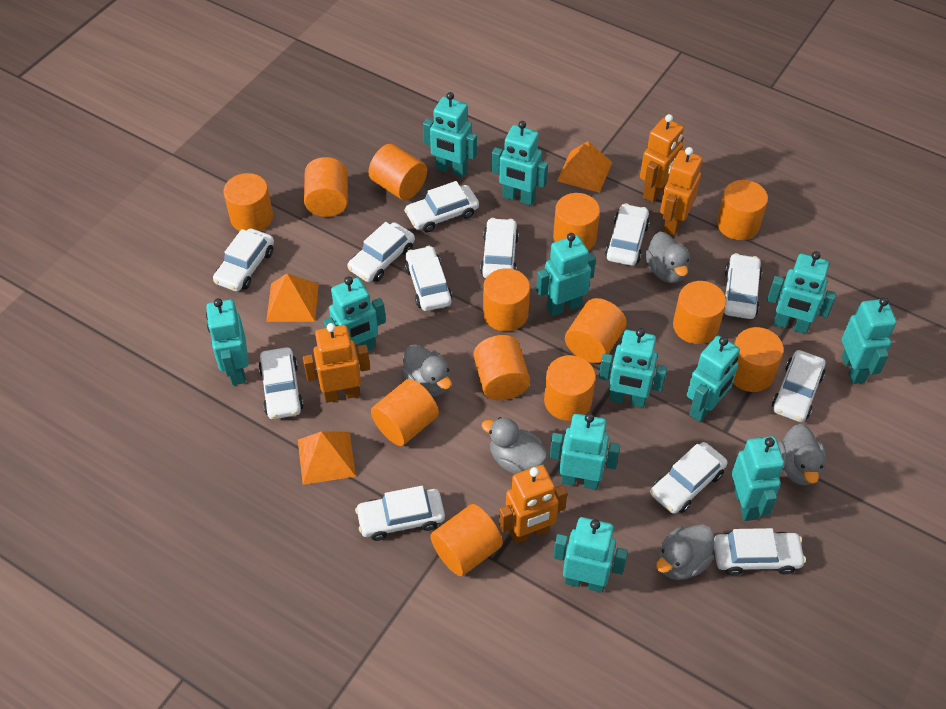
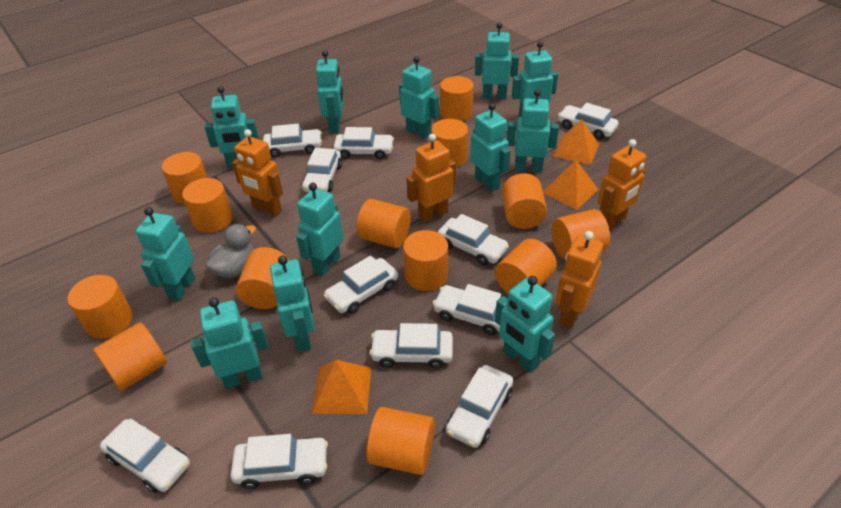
grey duck: [401,344,452,396] [482,417,548,474] [645,232,689,283] [656,525,714,580] [778,424,826,486] = 5 -> [205,224,256,278] = 1
white car: [213,228,274,292] [258,347,303,419] [347,222,415,282] [355,486,445,541] [404,181,479,232] [405,246,452,311] [480,218,519,278] [605,203,650,266] [650,442,728,514] [714,528,806,575] [724,253,762,319] [772,350,825,422] = 12 -> [100,419,190,493] [230,434,328,489] [263,124,322,157] [302,148,342,192] [324,256,398,314] [333,127,394,159] [369,323,453,369] [432,284,501,335] [438,214,509,265] [446,365,513,448] [558,103,619,139] = 11

